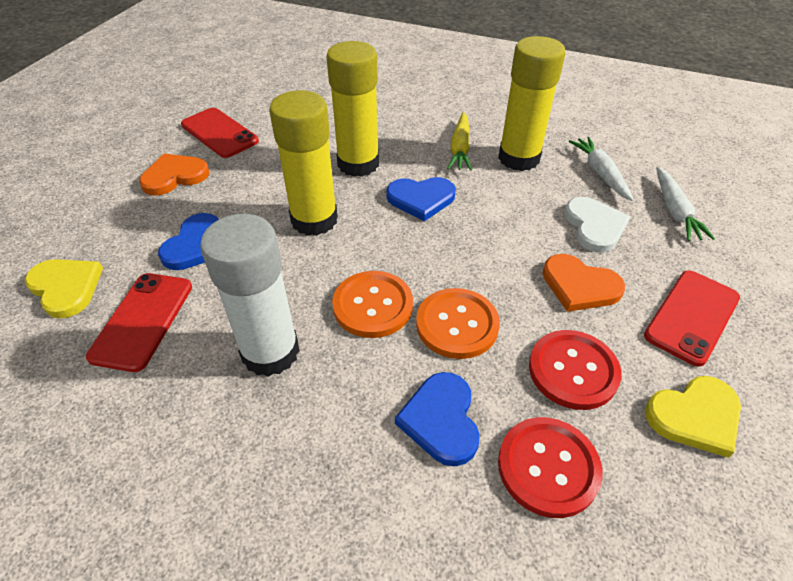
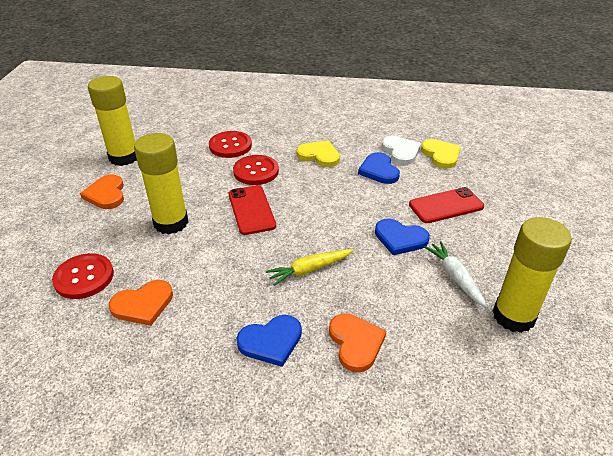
orange button: [332,271,413,338] [416,288,500,359] = 2 -> none = 0
orange heart: [139,154,209,196] [542,254,625,312] = 2 -> [80,174,124,209] [109,280,173,326] [329,314,386,372] = 3
red button: [498,417,603,518] [529,330,622,410] = 2 -> [52,253,114,299] [209,131,252,158] [233,155,279,185] = 3
red phone: [86,273,192,372] [181,108,259,158] [644,270,740,367] = 3 -> [229,185,276,235] [409,187,484,223] = 2
white carrot: [569,137,634,201] [656,167,715,241] = 2 -> [424,241,488,308] = 1
white glue stick: [200,214,300,377] = 1 -> none = 0

